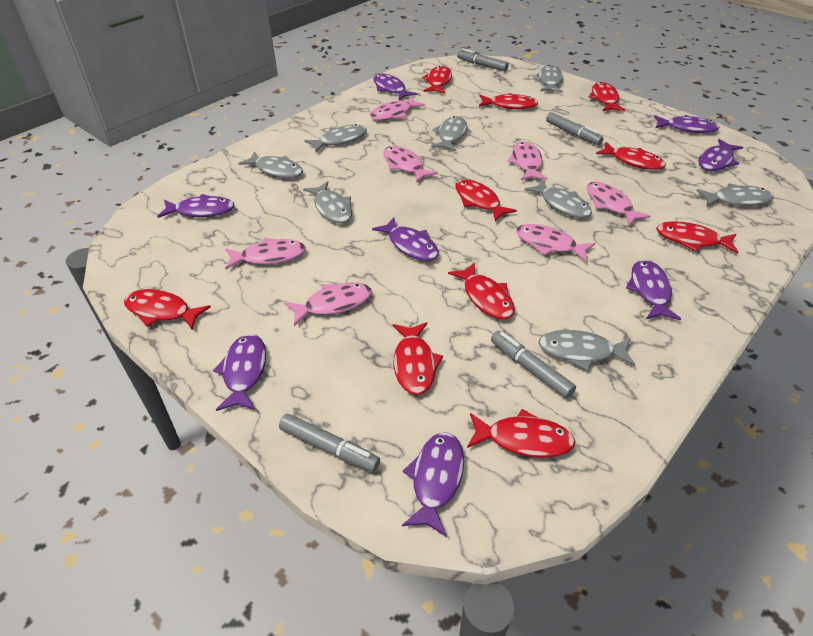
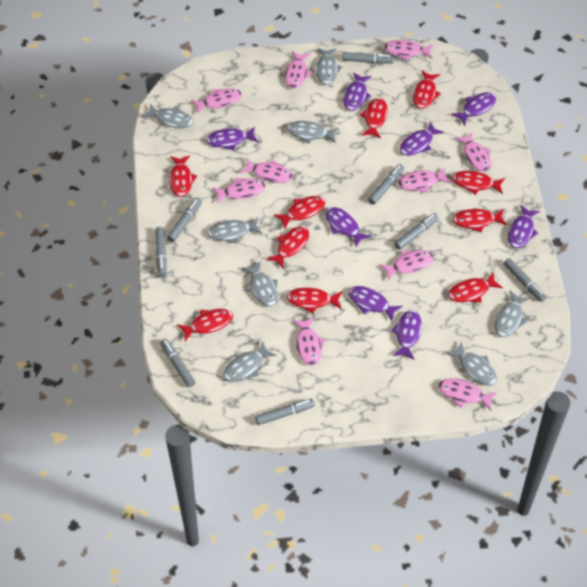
grey marker: [279,414,380,472] [457,49,509,72] [491,331,576,399] [546,112,604,145] = 4 -> [155,227,167,277] [160,339,195,387] [167,198,202,242] [255,399,315,425] [342,52,394,64] [368,164,404,205] [394,213,439,250] [503,258,546,302] = 8
pink fish: [225,238,306,270] [284,282,372,326] [370,97,425,120] [383,146,438,183] [507,142,548,180] [516,224,595,262] [587,182,651,226] = 7 -> [191,88,242,114] [212,177,266,203] [240,158,293,183] [285,51,312,89] [293,317,326,366] [379,250,434,281] [384,40,433,61] [398,167,451,193] [438,378,497,411] [455,132,491,172] = 10

